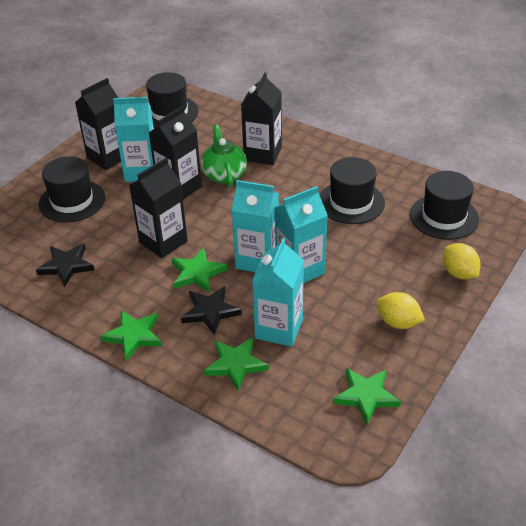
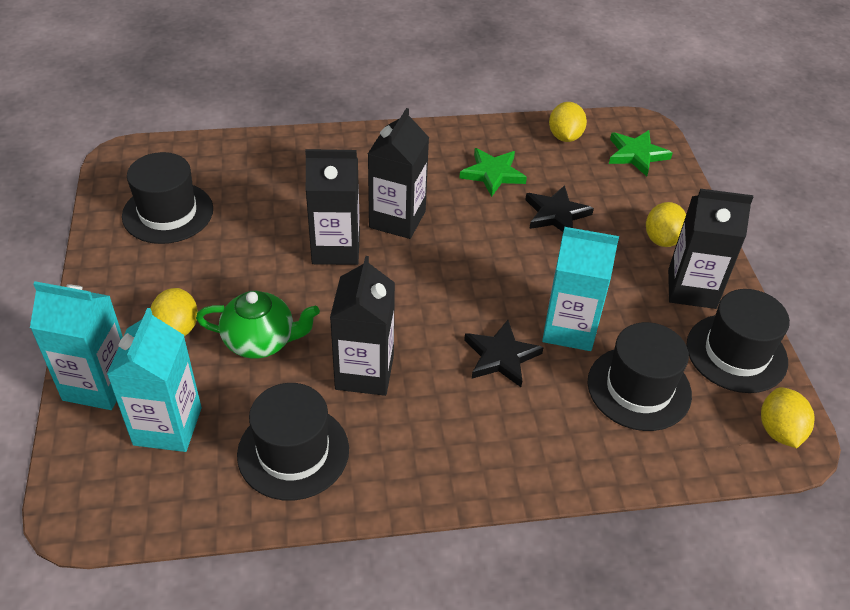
green star: [100,310,162,361] [172,248,227,292] [204,337,269,391] [333,368,401,425] = 4 -> [459,148,527,197] [609,130,672,176] = 2
turquoise carton: [113,97,154,182] [232,180,279,272] [252,238,304,347] [274,186,328,283] = 4 -> [30,281,123,410] [107,308,202,452] [542,227,619,351] = 3
yellow lemon: [376,292,425,329] [443,243,481,279] = 2 -> [151,288,198,336] [549,102,587,142] [646,202,686,247] [761,387,814,448] = 4

